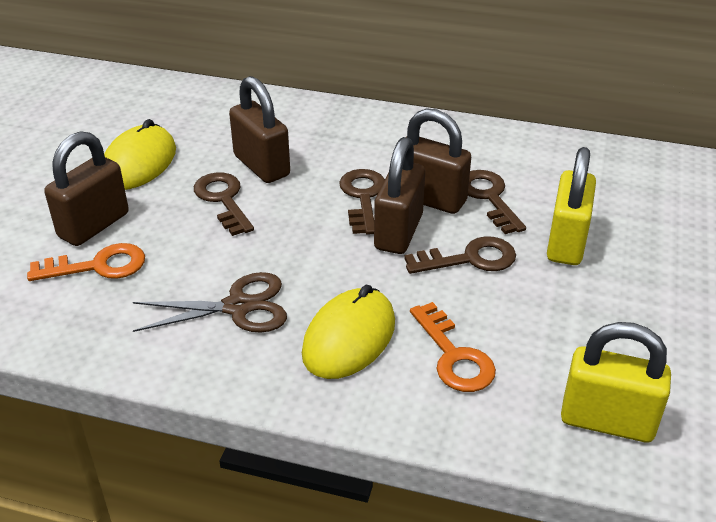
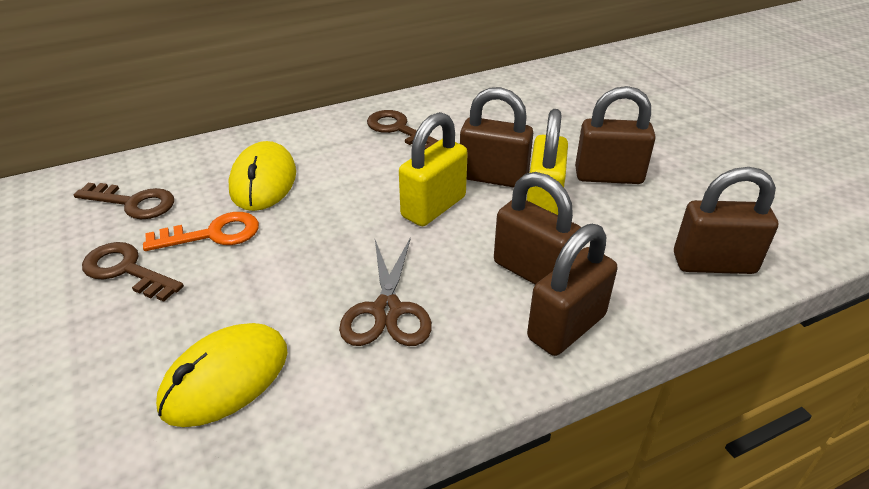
brown key: [194,172,254,236] [339,169,385,235] [404,236,516,274] [468,170,526,234] = 4 -> [74,183,174,219] [82,242,184,302] [367,110,439,149] = 3
brown padlock: [45,131,129,246] [229,76,290,183] [374,137,425,254] [406,108,471,214] = 4 -> [460,87,533,188] [494,172,581,285] [527,224,618,356] [575,86,656,184] [674,167,778,274] = 5
orange key: [27,243,145,281] [410,302,496,392] = 2 -> [143,212,259,251] = 1

